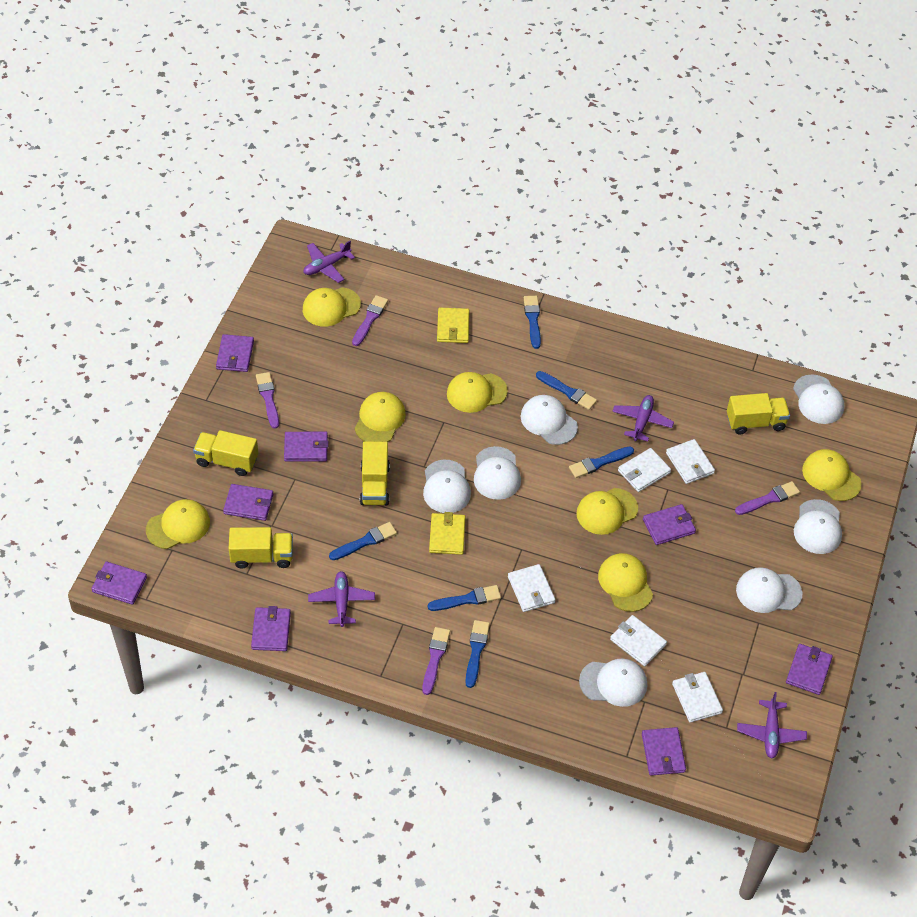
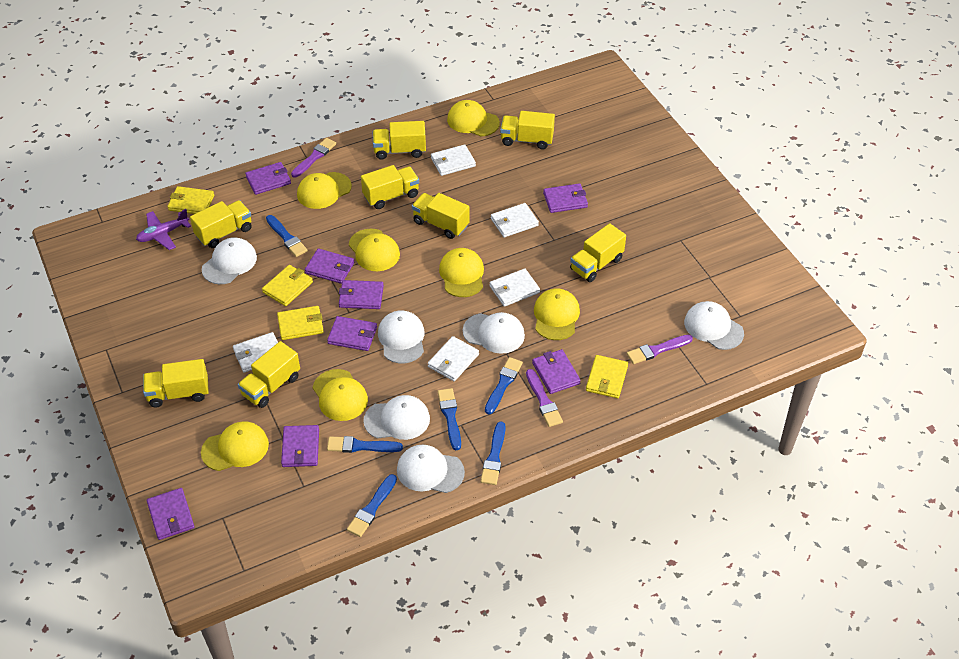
purple brush: [256,372,279,429] [352,295,388,346] [422,627,450,695] [735,481,800,515] = 4 -> [291,138,336,178] [526,369,563,427] [627,335,693,364] = 3
purple plane: [303,241,355,283] [308,571,375,627] [612,395,674,442] [737,692,807,759] = 4 -> [136,209,191,250] = 1
white cap: [423,460,471,513] [474,446,521,500] [521,395,578,445] [579,659,647,707] [736,567,803,613] [793,374,844,424] [794,499,842,554] = 7 -> [202,237,257,284] [363,395,430,440] [378,310,425,363] [397,445,465,493] [463,312,525,354] [684,301,744,350] = 6
yellow truck: [193,430,258,476] [229,527,293,568] [360,441,390,505] [727,393,790,435] = 4 -> [143,359,209,408] [190,200,252,248] [238,341,300,408] [361,165,419,209] [373,121,426,160] [412,193,470,239] [500,111,555,149] [570,223,626,282] = 8
yellow wallet: [429,512,466,555] [437,308,469,343] = 2 -> [168,186,214,214] [262,265,313,306] [277,306,324,340] [586,355,628,398] = 4

